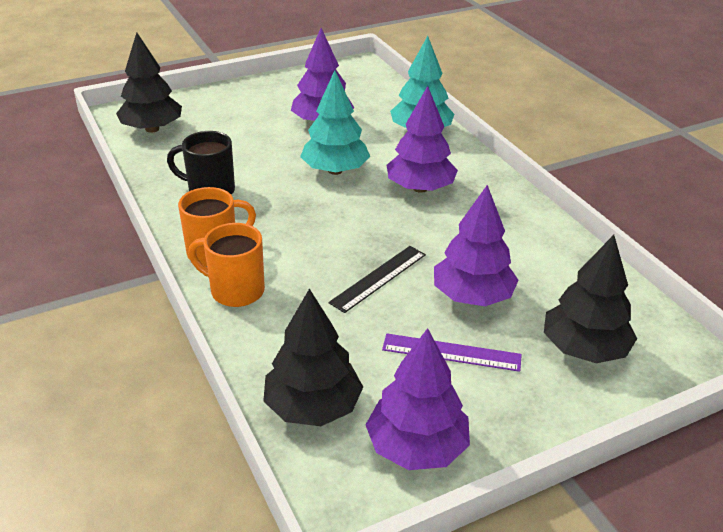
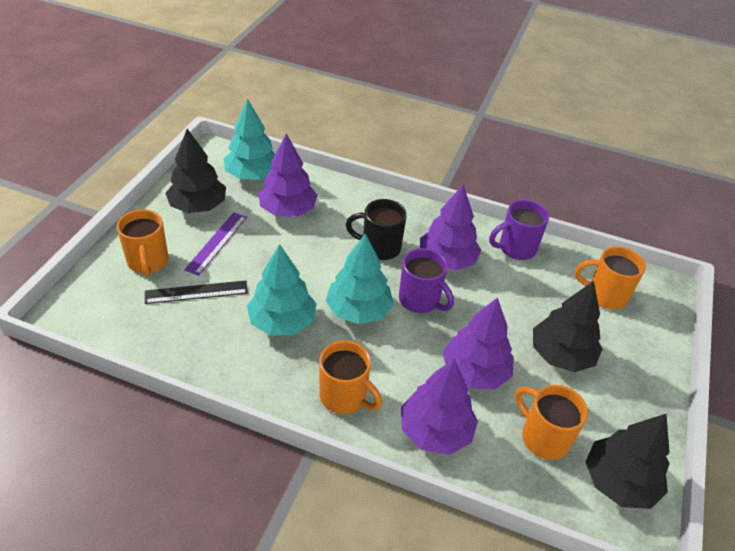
orange mug: [178,187,256,267] [188,223,265,307] = 2 -> [117,209,168,276] [319,341,382,414] [515,385,588,460] [575,247,646,310] = 4
purple mug: none = 0 -> [399,248,454,313] [489,200,549,260] = 2
turquoise tree: [300,70,370,175] [390,36,455,128] = 2 -> [224,99,275,180] [247,244,317,335] [326,233,394,324] = 3

